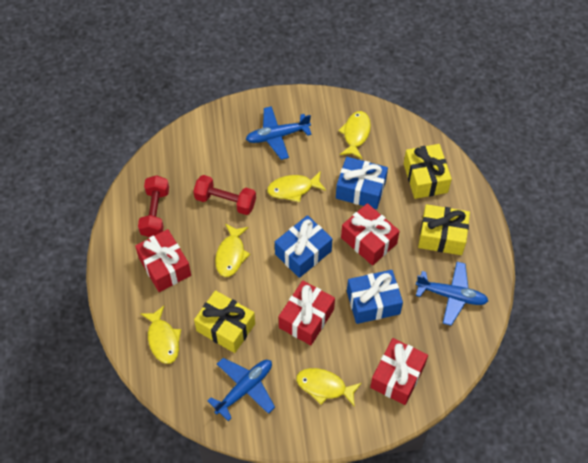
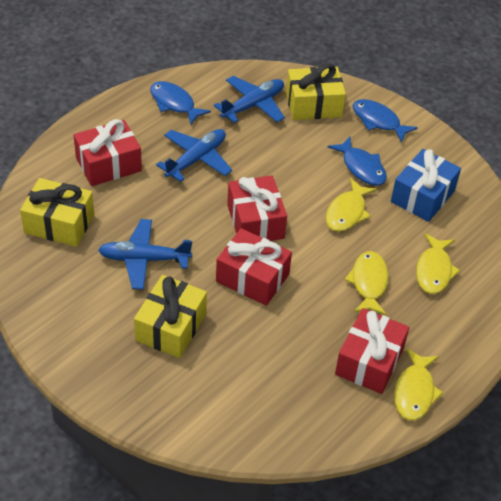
blue fish: none = 0 -> [150,81,211,125] [328,137,387,186] [353,99,418,143] = 3
blue gift: [275,215,333,278] [336,157,388,209] [347,270,403,324] = 3 -> [391,149,461,222] = 1
red dumbbell: [138,175,169,237] [193,175,256,215] = 2 -> none = 0
yellow fish: [141,306,181,364] [215,224,250,277] [267,171,326,202] [296,368,362,407] [338,111,371,159] = 5 -> [326,178,377,232] [345,251,389,315] [394,348,443,421] [416,233,460,294] = 4

